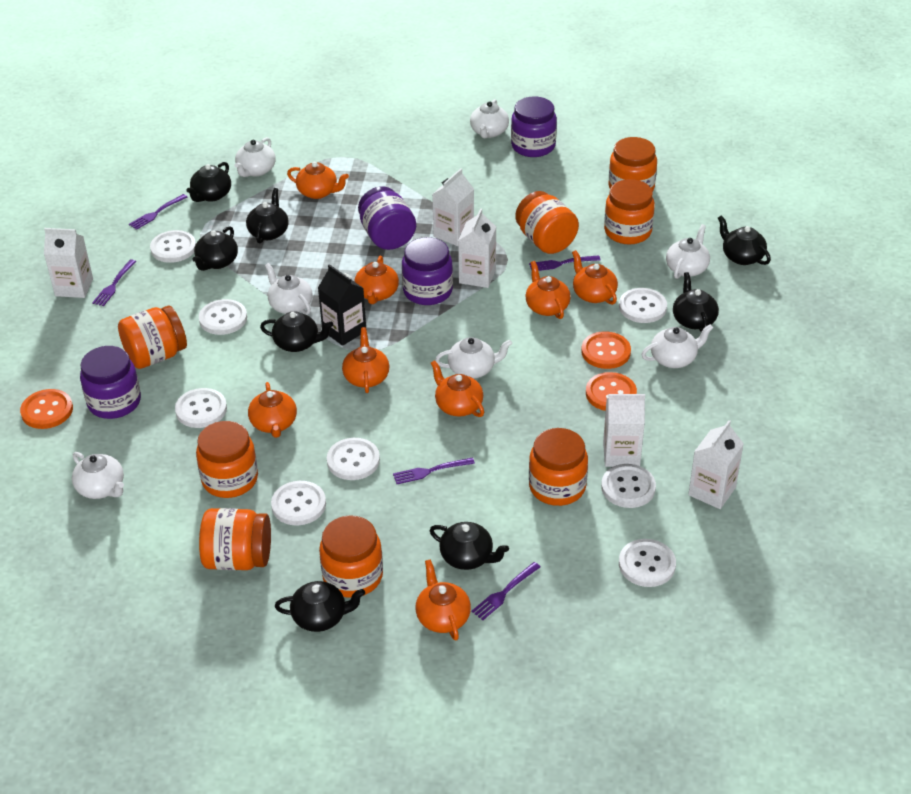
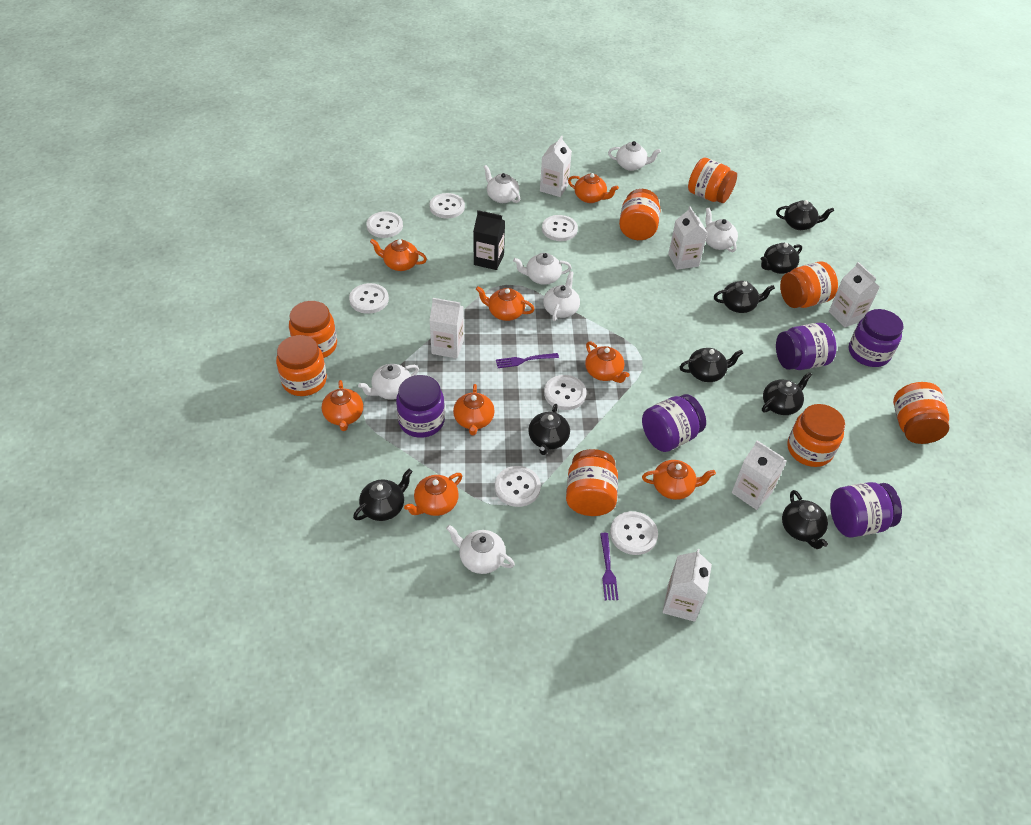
orange button: [20,389,73,429] [581,331,631,369] [586,372,637,411] = 3 -> none = 0
purple fork: [92,260,136,306] [129,194,187,230] [393,457,475,484] [471,562,541,620] [529,255,600,271] = 5 -> [496,353,559,368] [600,533,618,600] = 2
purple jar: [80,346,141,419] [358,186,416,250] [402,237,453,305] [511,96,557,157] = 4 -> [396,375,445,438] [642,394,706,452] [776,322,836,370] [830,482,902,538] [849,309,904,367] = 5
white button: [150,230,196,263] [175,388,227,428] [199,299,247,335] [271,481,326,525] [327,438,380,480] [601,464,656,508] [619,288,667,323] [619,539,676,587] = 8 -> [349,283,389,314] [367,211,403,238] [430,193,465,219] [495,466,541,507] [542,215,578,241] [544,375,587,410] [610,511,658,555] = 7
white carton: [44,228,93,298] [432,168,474,246] [458,208,496,288] [603,394,645,467] [688,420,744,509] = 5 -> [429,298,464,359] [540,136,572,197] [663,549,712,622] [668,206,707,270] [732,440,787,510] [829,262,880,327] = 6

